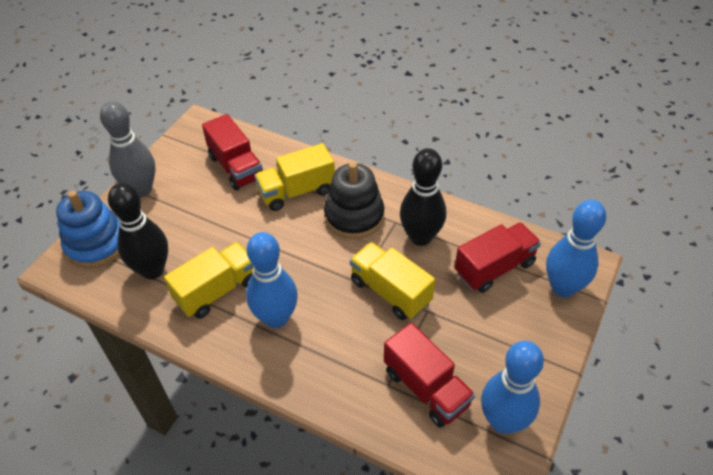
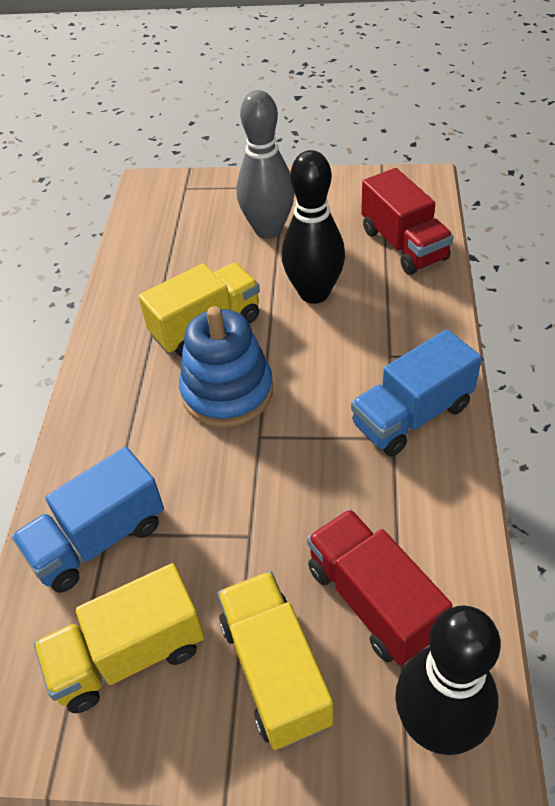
black stacking toy: [324,162,384,239] = 1 -> none = 0
blue bowling pin: [246,232,298,328] [481,341,544,434] [546,200,606,297] = 3 -> none = 0
blue truck: none = 0 -> [11,447,164,593] [351,329,482,457] = 2
red truck: [202,114,263,191] [384,323,475,427] [455,222,541,293] = 3 -> [307,509,452,666] [361,168,454,275] = 2

